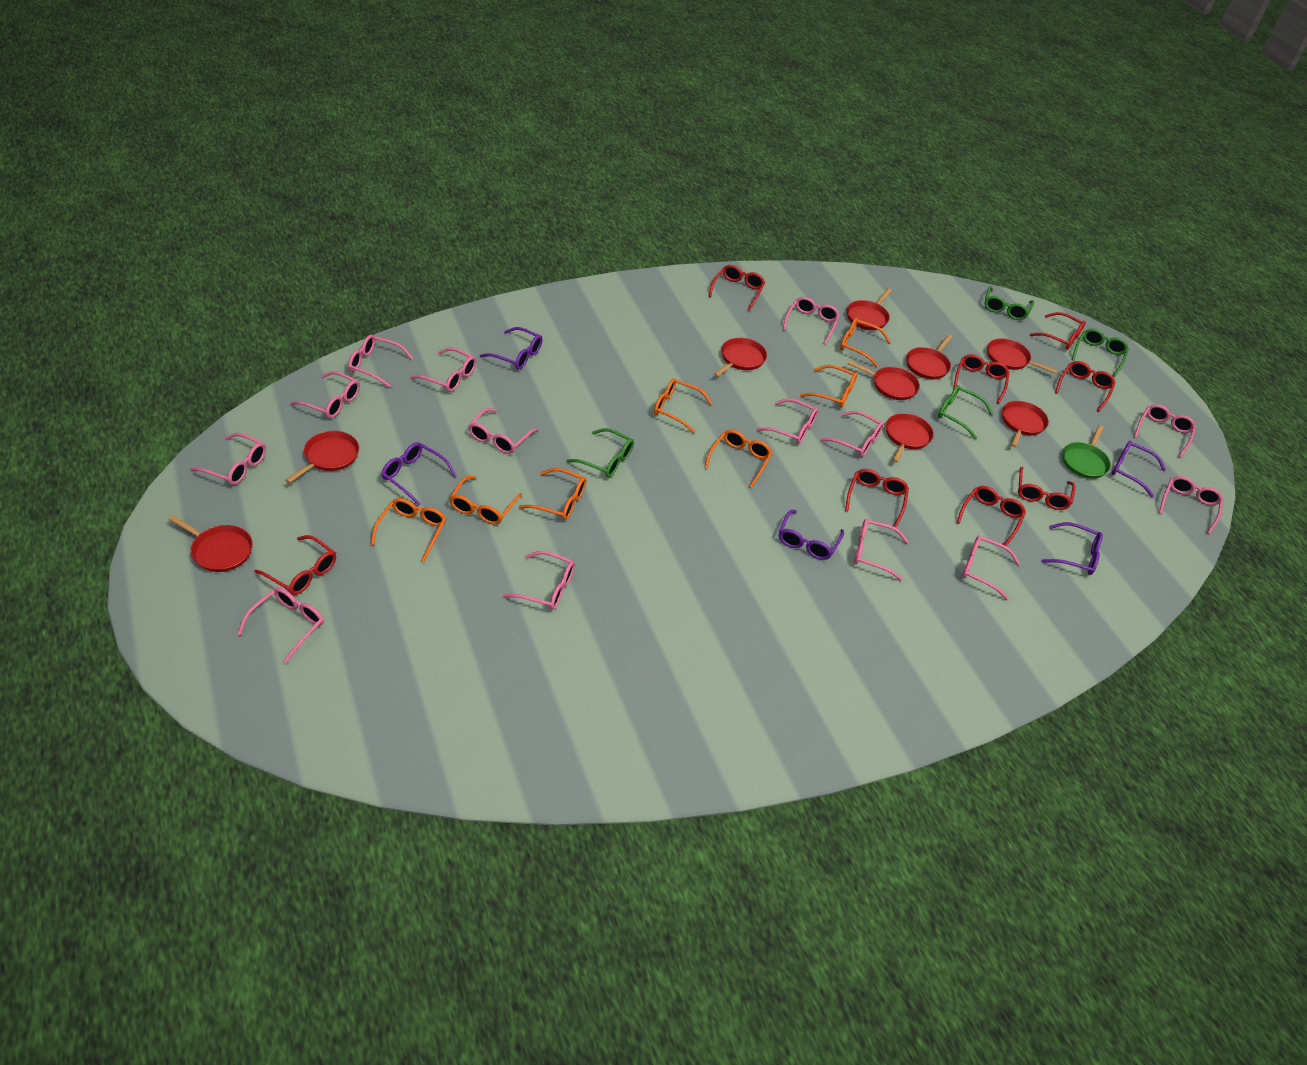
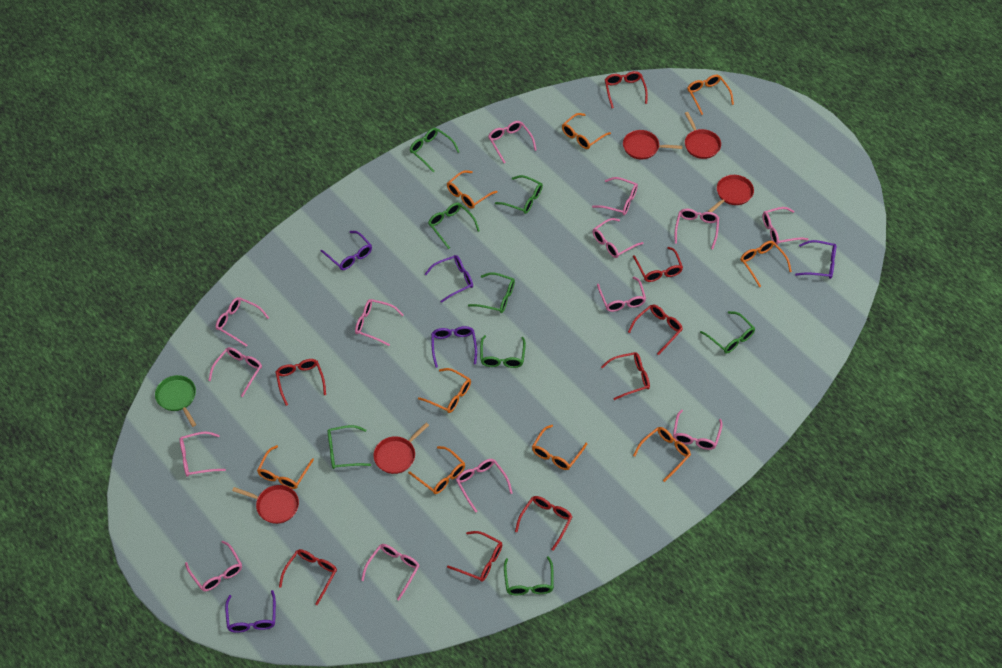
green glasses: [566,428,634,477] [938,385,993,439] [984,286,1034,320] [1072,329,1129,377] = 4 -> [327,425,371,469] [410,128,459,172] [428,203,480,249] [468,272,515,313] [480,335,526,368] [495,175,543,214] [504,556,554,595] [700,311,755,353] = 8
orange glasses: [371,498,446,562] [450,476,522,525] [519,468,586,520] [654,378,713,433] [704,430,772,488] [800,365,857,408] [840,318,891,367] = 7 -> [257,445,314,489] [408,446,465,494] [418,368,471,413] [447,170,498,209] [532,425,587,470] [562,113,611,149] [633,427,691,482] [687,75,734,115] [740,241,792,287] = 9
red pan: [168,515,253,572] [285,431,359,483] [714,338,767,377] [847,288,892,330] [847,360,920,400] [886,413,934,462] [906,334,952,379] [987,338,1058,374] [1002,401,1049,447] = 9 -> [232,485,299,524] [373,423,429,474] [623,130,683,159] [685,112,721,159] [708,175,754,212] = 5

